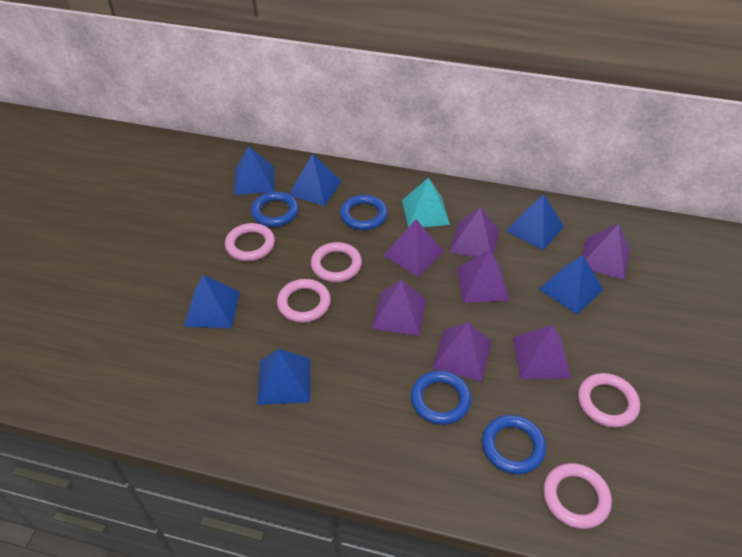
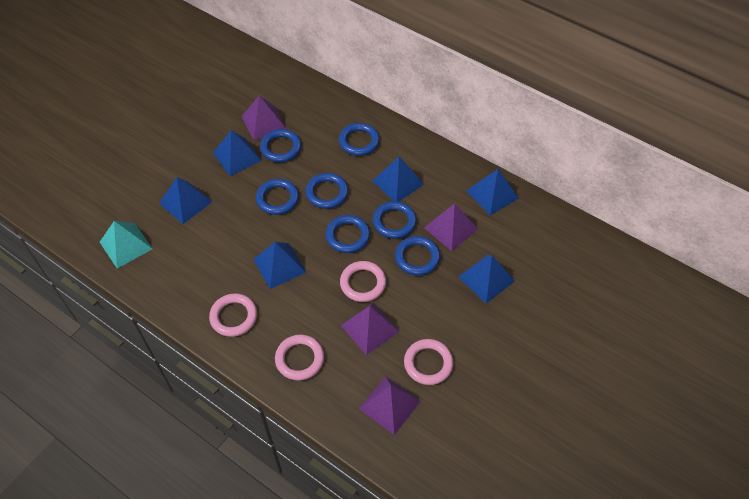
blue ring: [251,192,299,227] [340,195,388,230] [411,371,471,425] [482,415,546,474] = 4 -> [256,179,299,215] [260,129,301,162] [305,173,348,209] [326,215,370,253] [339,123,380,156] [373,201,417,239] [395,236,440,276] = 7
pink ring: [225,223,275,261] [277,279,331,323] [311,242,362,282] [543,463,612,529] [578,373,640,428] = 5 -> [209,293,257,337] [275,335,324,381] [340,261,386,302] [404,339,453,385] = 4
purple pyramid: [372,280,426,336] [383,219,444,276] [432,322,492,382] [449,207,500,257] [457,250,510,303] [513,325,571,379] [582,224,631,280] = 7 -> [242,96,287,140] [341,303,400,355] [359,376,421,435] [424,203,478,251] = 4

